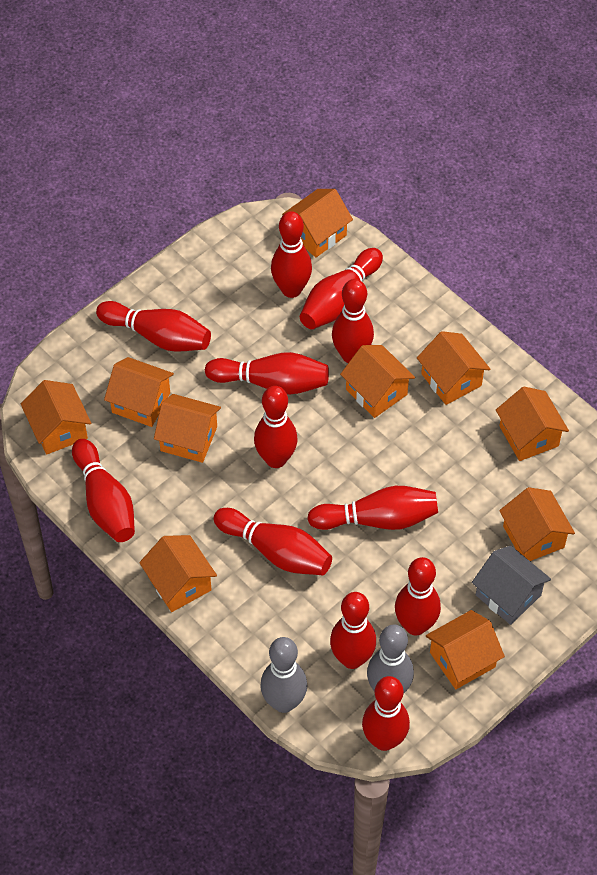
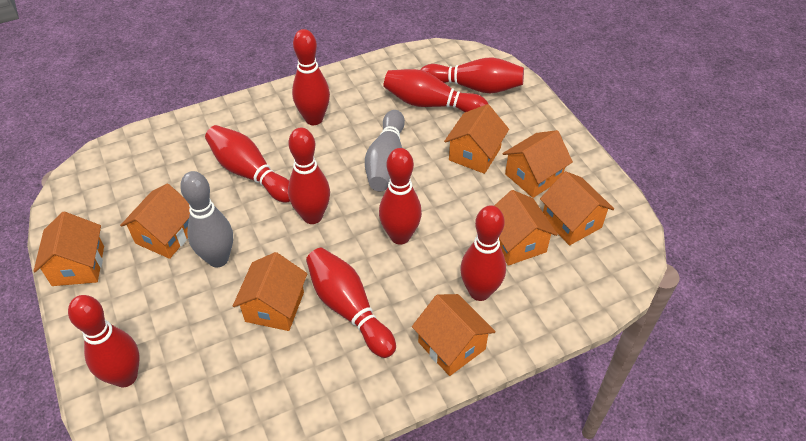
grey house: [472,546,551,625] = 1 -> none = 0
orange house: [21,380,91,454] [104,357,174,427] [139,535,217,612] [154,394,221,463] [282,189,353,258] [340,345,415,418] [417,331,490,405] [426,610,505,689] [496,387,569,461] [499,487,575,561] = 10 -> [33,212,104,286] [120,183,190,259] [233,252,307,331] [412,294,496,376] [444,104,509,174] [494,190,558,266] [502,130,573,198] [540,171,614,245] = 8
red bowling pin: [72,439,135,542] [96,301,211,352] [205,352,329,395] [213,508,332,575] [254,386,298,468] [271,211,312,298] [300,248,383,329] [307,486,438,530] [330,592,376,669] [332,279,374,363] [362,676,410,751] [395,557,441,635] = 12 -> [68,295,140,387] [205,125,290,203] [288,128,330,224] [292,29,330,125] [306,248,396,358] [379,148,422,244] [383,69,488,112] [420,57,524,93] [460,205,506,301] = 9

